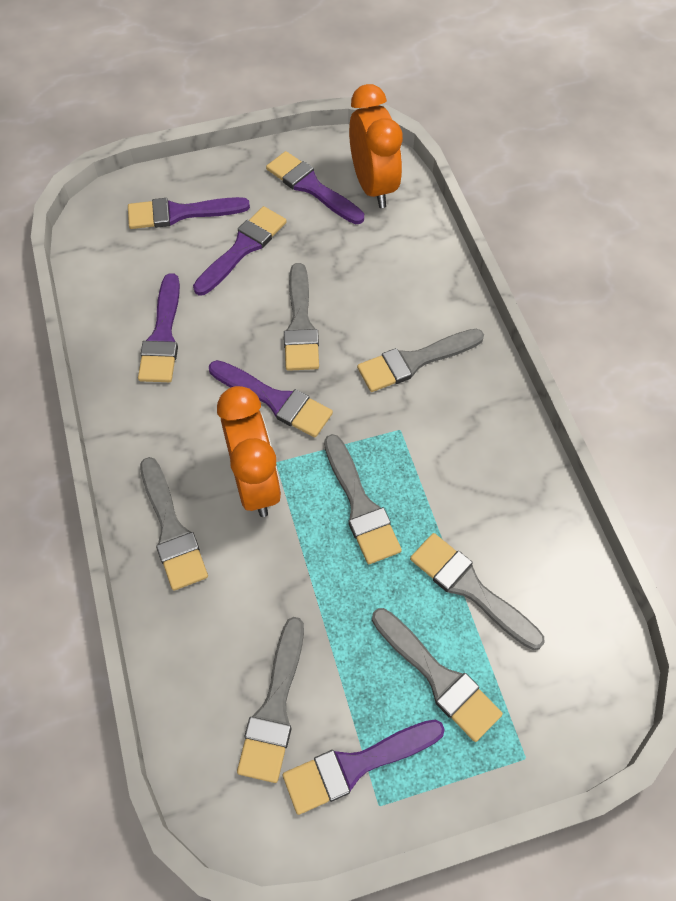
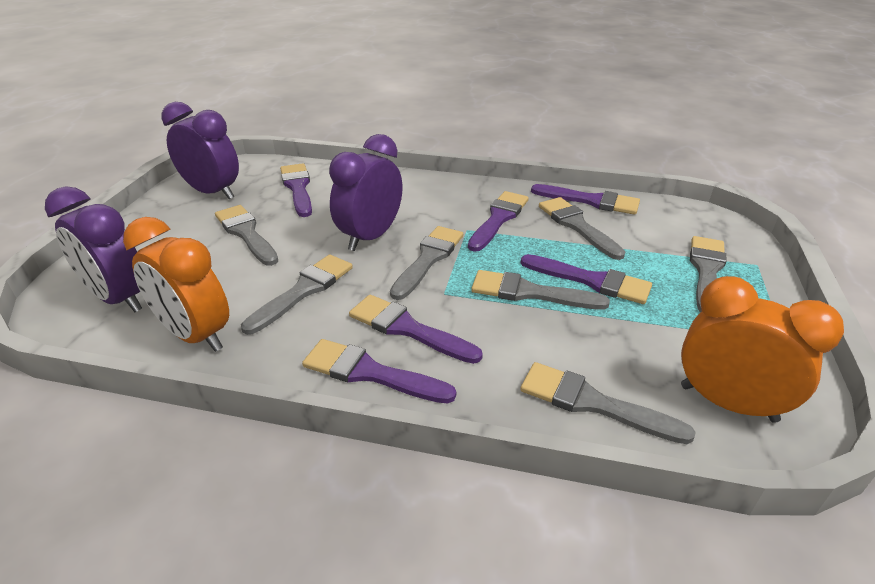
purple clock: none = 0 -> [45,186,142,312] [162,102,239,199] [329,134,402,251] = 3

